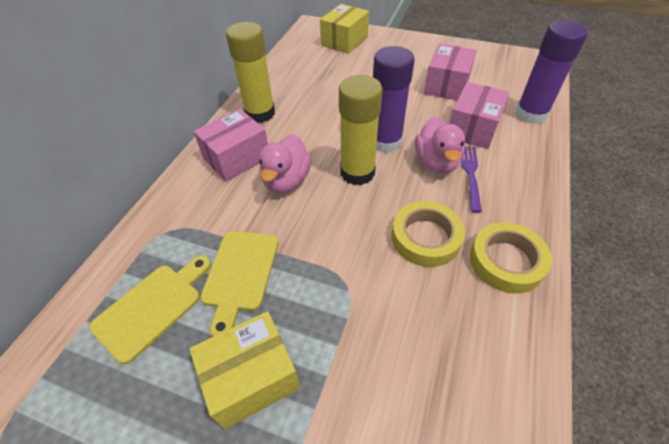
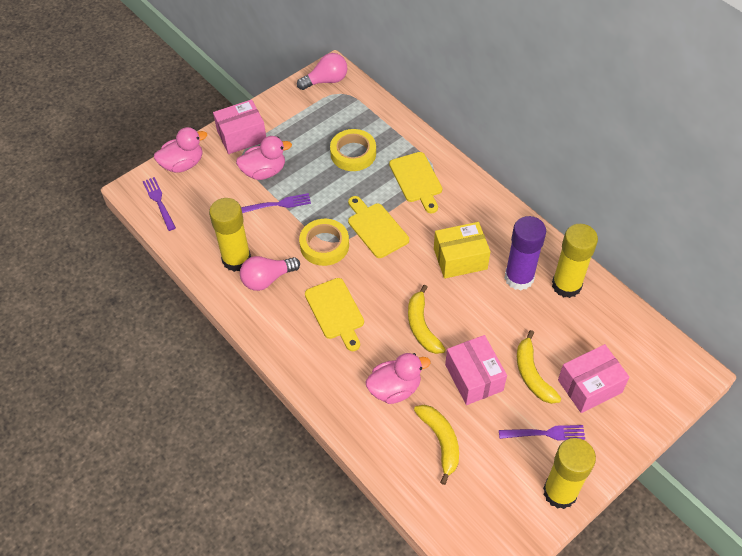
pink duck: [259,134,311,193] [415,117,465,174] = 2 -> [154,127,207,173] [236,136,292,180] [365,353,430,404] = 3
pink light bulb: none = 0 -> [240,256,300,291] [297,53,347,90] = 2
purple fork: [461,146,482,213] = 1 -> [143,177,176,231] [241,193,311,213] [499,425,585,440] = 3
purple glue stick: [373,46,415,153] [515,20,588,124] = 2 -> [504,216,546,290] = 1
yellow banana: none = 0 -> [408,284,446,354] [414,405,459,485] [517,330,562,404] = 3
yellow box: [189,311,301,429] [320,4,369,54] = 2 -> [434,222,491,279] = 1
yellow cutting board: [89,255,211,364] [200,231,279,337] = 2 -> [305,278,364,351] [348,196,409,258] [389,152,442,213] = 3
yellow glue stick: [226,22,275,123] [339,75,383,185] = 2 -> [209,198,251,272] [543,438,596,509] [552,224,598,298] = 3

